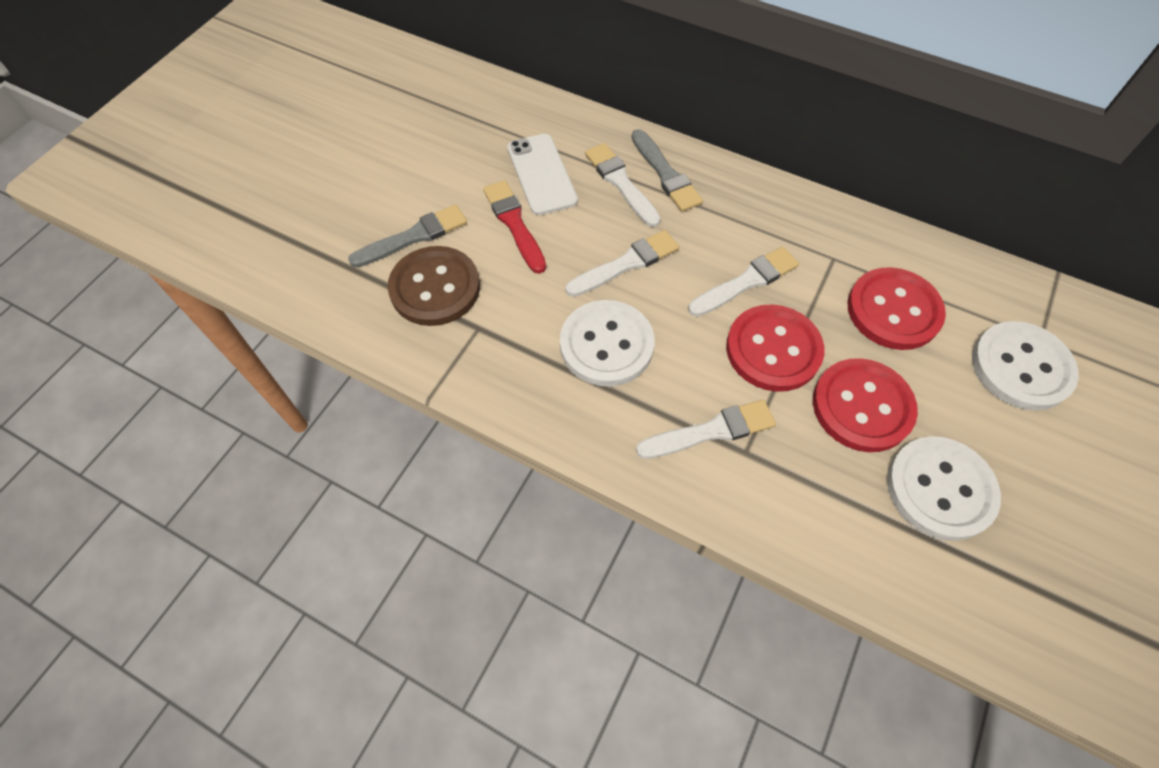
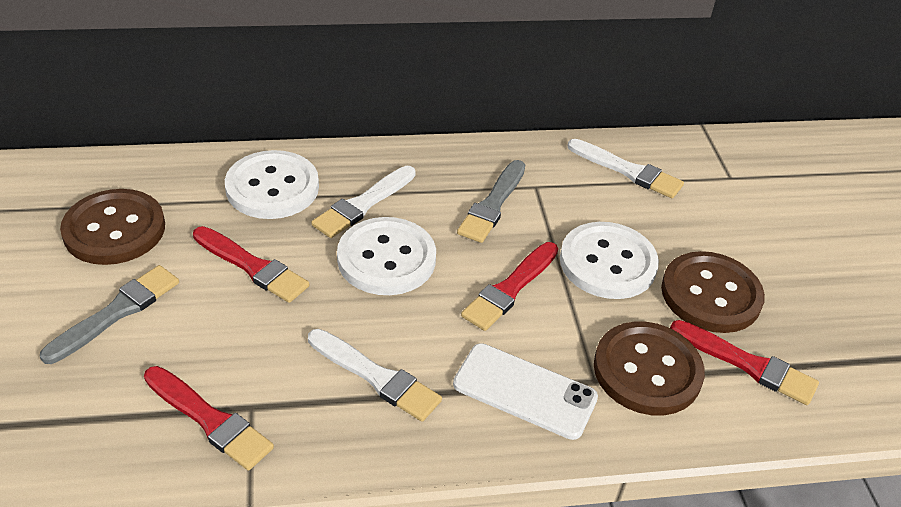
brown button: [388,246,480,326] = 1 -> [60,189,165,265] [594,321,705,415] [661,251,765,333] = 3
red brush: [483,180,546,274] = 1 -> [144,366,274,470] [193,226,309,303] [461,242,558,331] [670,320,819,405] = 4
red button: [726,304,824,392] [813,358,918,452] [848,267,946,350] = 3 -> none = 0
white brush: [566,230,679,297] [585,143,661,227] [636,400,776,459] [688,247,799,317] = 4 -> [308,329,442,422] [311,166,416,238] [567,139,684,198] = 3

